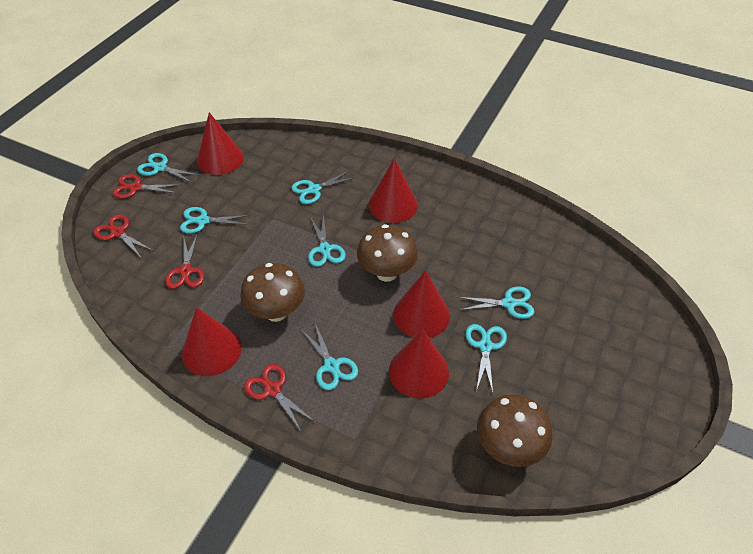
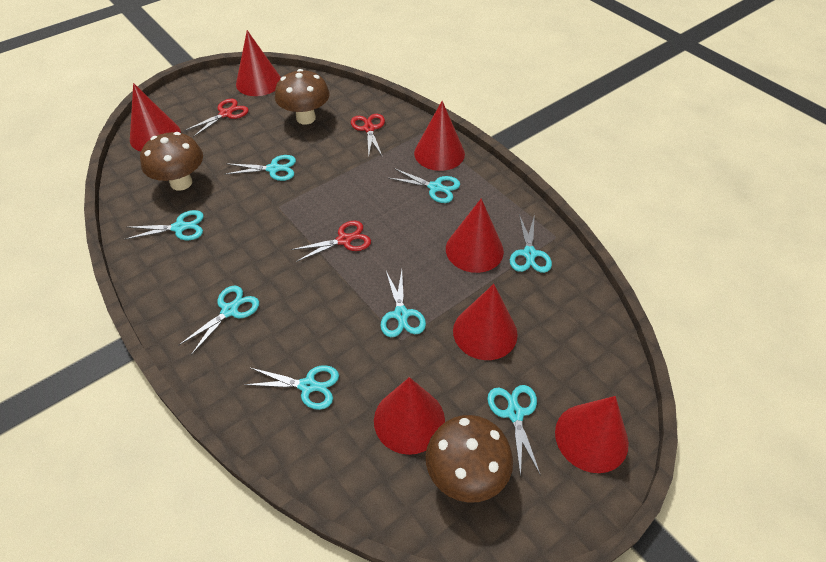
red cone: [182,307,242,376] [197,112,244,175] [369,158,418,223] [389,329,449,399] [393,270,450,338] = 5 -> [130,83,181,151] [236,30,281,96] [374,377,445,455] [414,101,465,171] [446,198,504,273] [453,284,518,360] [555,396,629,473] = 7
red scissors: [94,214,154,257] [113,174,181,199] [165,233,204,289] [244,364,315,431] = 4 -> [185,99,249,137] [291,221,371,262] [351,114,385,157] = 3
turquoise scissors: [137,153,200,183] [180,207,250,234] [292,171,357,204] [302,323,358,390] [308,213,346,267] [458,287,535,319] [465,324,507,393] = 7 -> [126,210,204,240] [179,285,259,355] [224,155,296,181] [244,365,339,410] [380,270,426,337] [388,168,460,203] [487,385,541,478] [510,214,552,273] = 8

